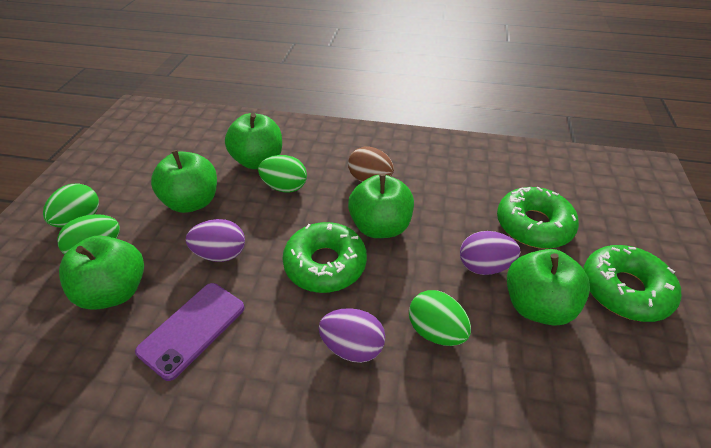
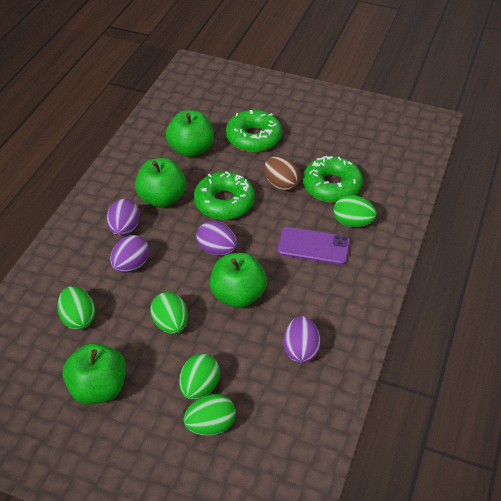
green apple: [59,235,144,310] [151,150,217,213] [225,113,282,169] [348,174,414,238] [507,249,590,326] = 5 -> [63,343,126,405] [135,158,186,207] [166,110,214,157] [210,253,267,308] = 4
green egg: [43,183,99,228] [57,214,120,255] [258,155,307,192] [409,290,471,346] = 4 -> [57,286,95,330] [150,292,188,334] [179,354,220,400] [183,394,236,436] [334,195,377,227] = 5
purple egg: [186,219,245,262] [319,308,385,363] [460,231,520,275] = 3 -> [107,199,140,236] [110,235,149,273] [196,221,237,255] [283,316,320,363] = 4

